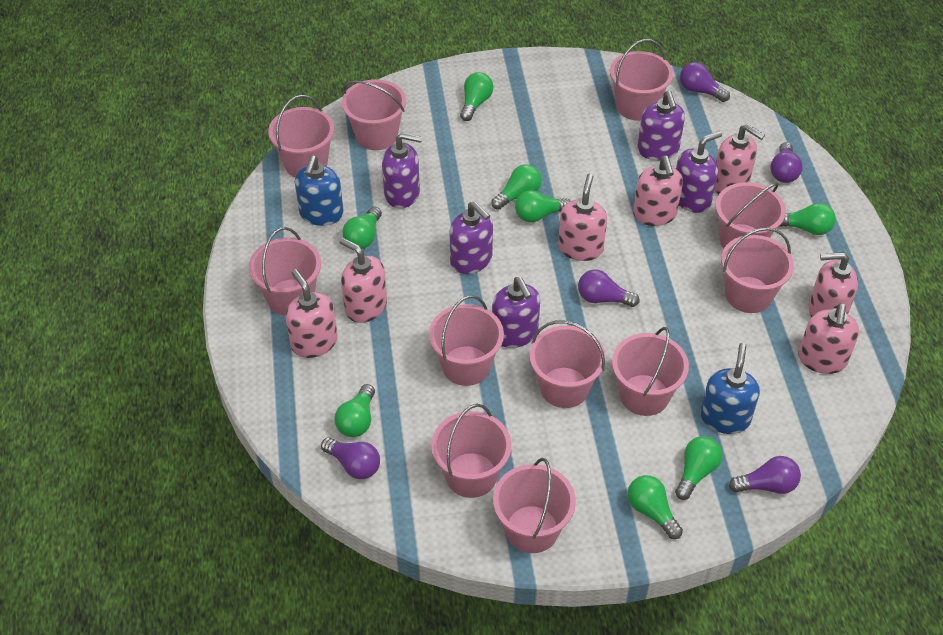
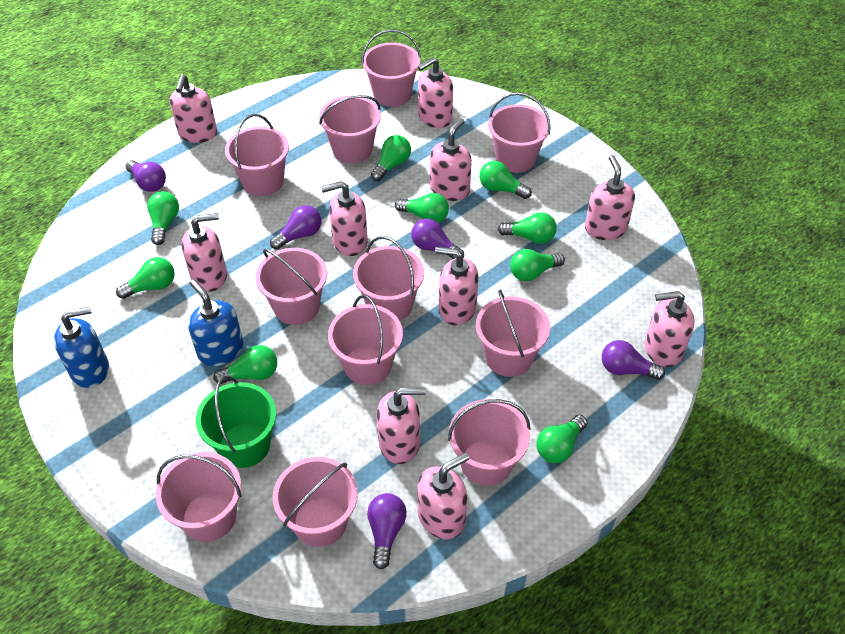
green bucket: none = 0 -> [196,376,277,468] = 1
green light bulb: [335,384,375,437] [342,207,382,249] [460,72,493,121] [491,164,542,210] [515,190,570,222] [628,475,683,539] [675,436,722,500] [780,203,836,235] = 8 -> [116,257,175,299] [147,191,179,245] [214,345,277,384] [371,135,411,181] [395,193,449,223] [479,161,532,199] [498,212,557,244] [510,249,565,281] [537,415,587,463] = 9
pink soap dispenser: [286,269,338,358] [339,238,387,323] [558,173,607,261] [633,156,683,226] [714,124,765,194] [798,303,859,374] [808,252,858,317] = 7 -> [170,74,217,143] [182,213,227,292] [321,181,368,256] [377,388,426,464] [417,453,469,539] [418,57,453,128] [430,118,472,201] [435,247,479,326] [585,155,635,240] [645,291,695,367] = 10
purple soap dispenser: [382,133,422,208] [450,201,493,274] [492,277,540,348] [637,90,685,161] [676,131,722,213] = 5 -> none = 0

